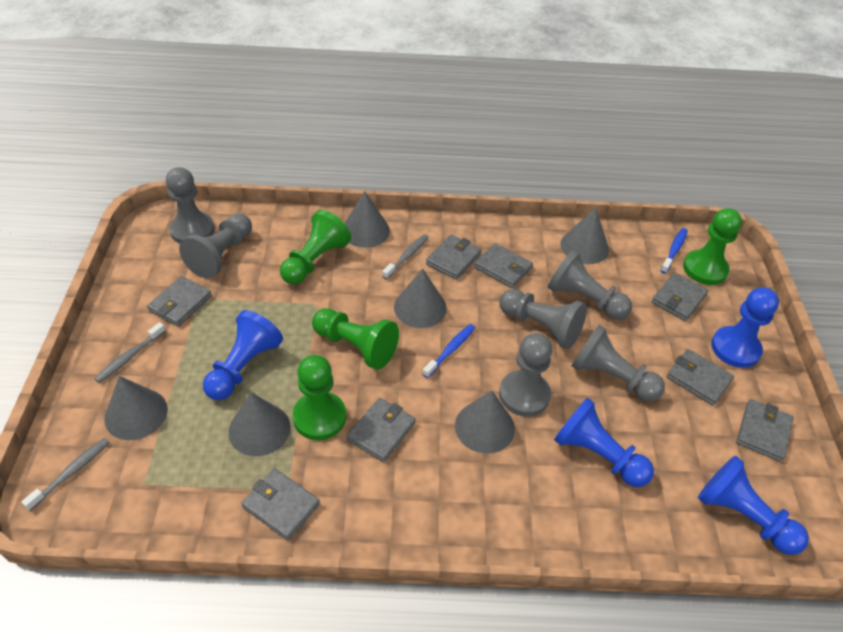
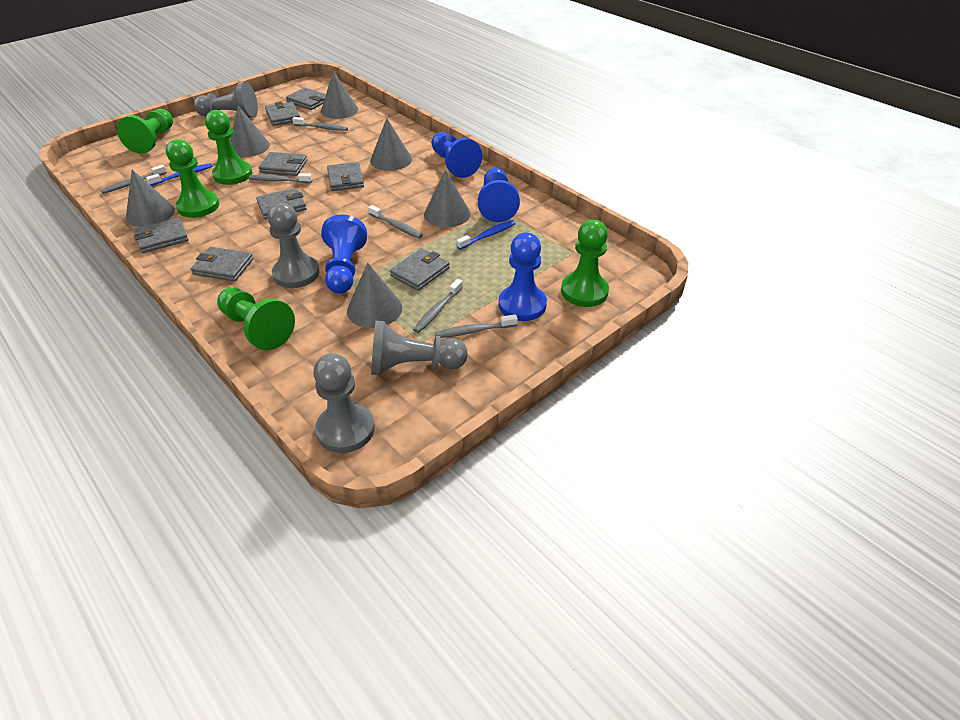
green pawn: [280,210,351,284] [293,355,346,440] [312,308,399,370] [683,208,742,285] = 4 -> [117,109,173,154] [166,139,219,218] [205,110,252,185] [217,287,295,350] [561,220,609,307] = 5
grey pawn: [166,167,215,244] [179,214,252,278] [499,289,587,349] [499,333,552,417] [548,250,632,320] [572,325,665,402] = 6 -> [194,82,258,118] [267,203,320,288] [313,353,375,453] [371,321,468,375] = 4
grey toothbrush: [21,438,110,511] [94,322,166,383] [382,234,429,280] = 3 -> [100,165,167,194] [249,173,312,183] [292,117,348,131] [368,205,423,239] [413,279,463,333] [435,314,518,338] = 6

